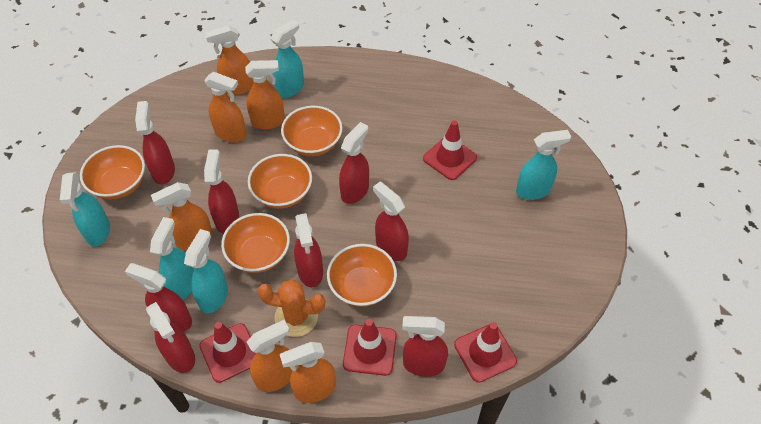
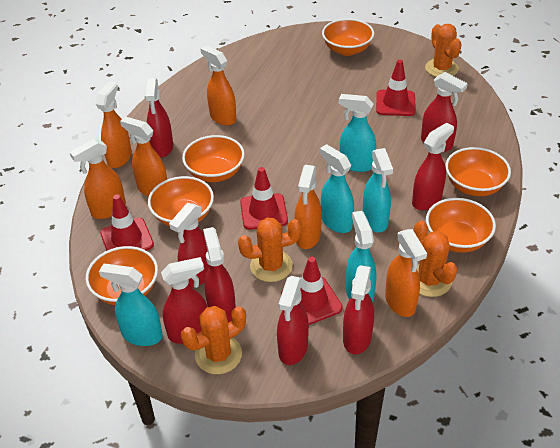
orange bowl: [80,145,145,199] [221,213,290,273] [248,154,312,209] [281,106,343,156] [327,244,397,307] = 5 -> [86,246,158,305] [148,176,214,226] [182,135,245,182] [322,19,374,56] [426,198,496,253] [445,147,511,196] = 6
orange cactus: [258,279,325,337] = 1 -> [181,306,246,374] [238,217,302,282] [414,221,458,297] [425,24,462,77] = 4

